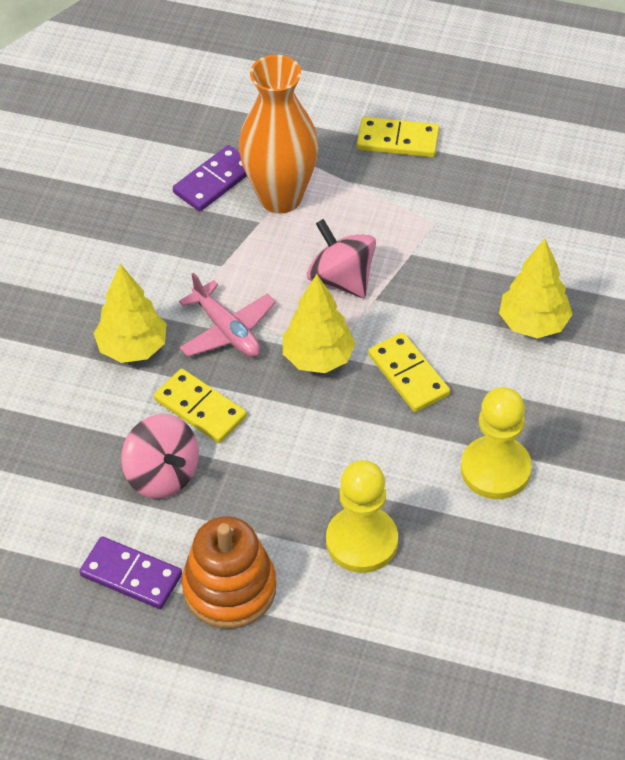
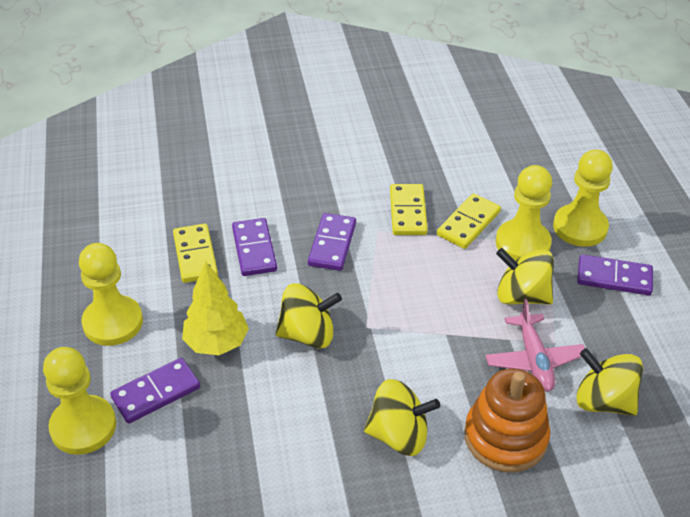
orange vase: [239,55,318,214] = 1 -> none = 0
pink spinning top: [121,414,199,499] [307,219,376,298] = 2 -> none = 0
purple domino: [79,536,182,609] [173,145,247,212] = 2 -> [110,358,200,423] [232,218,277,276] [308,213,356,271] [577,254,653,295] = 4
yellow pawn: [326,460,398,573] [461,387,532,499] = 2 -> [43,347,116,455] [79,243,143,346] [496,165,552,260] [553,149,613,247] = 4
yellow spinning top: none = 0 -> [276,283,342,348] [364,379,440,456] [496,248,554,305] [576,348,643,416] = 4
yellow tree: [93,264,167,363] [283,274,356,373] [499,239,573,338] = 3 -> [182,261,249,355] = 1

